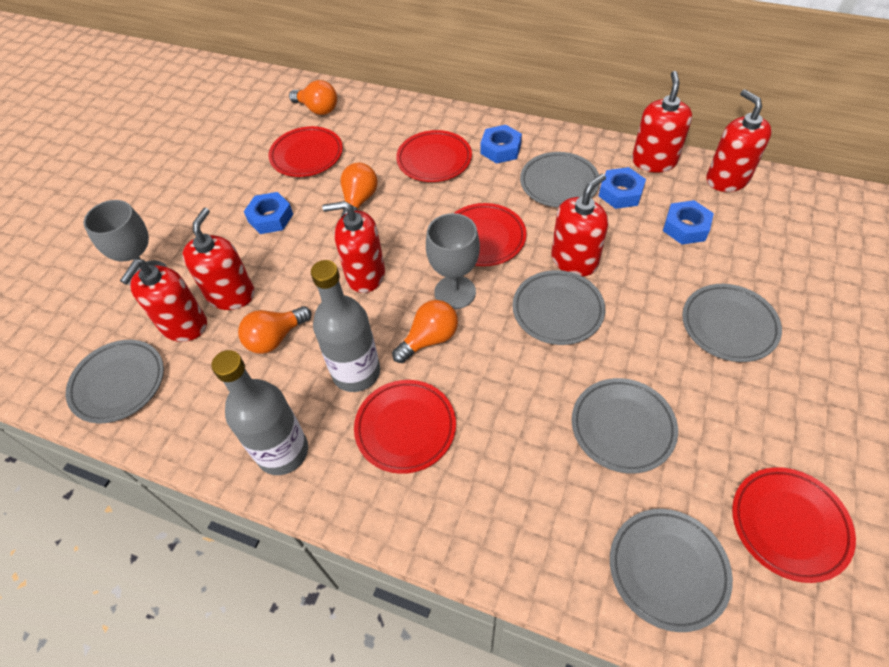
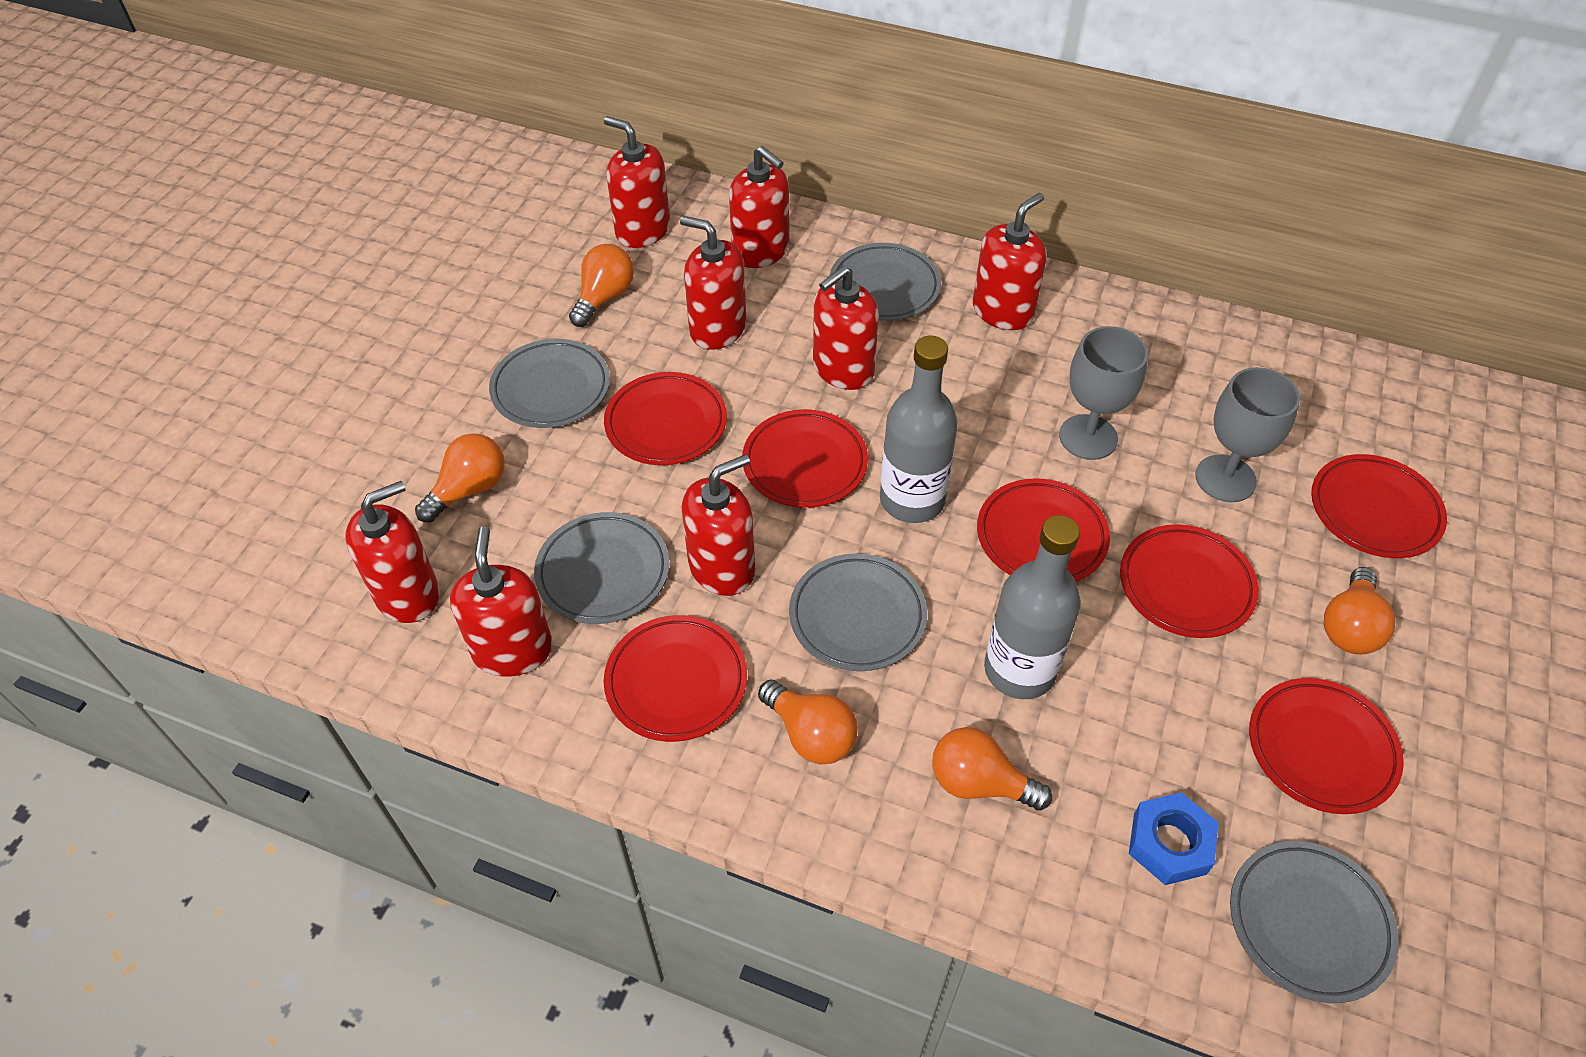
blue nut: [244,192,293,234] [481,125,522,164] [599,167,646,209] [663,200,714,244] = 4 -> [1129,792,1219,885] = 1
grey plate: [66,340,164,423] [513,270,605,345] [520,152,600,207] [572,378,678,473] [610,509,733,632] [682,284,782,362] = 6 -> [489,339,610,428] [534,512,669,624] [789,553,927,671] [829,243,941,321] [1230,841,1399,1003] = 5
orange light bulb: [238,306,312,354] [289,80,337,115] [340,163,378,217] [392,300,458,363] = 4 -> [415,433,505,523] [569,244,634,327] [758,679,858,765] [932,727,1052,811] [1324,567,1396,654] = 5
red plate: [269,126,343,177] [354,380,456,474] [396,130,472,182] [455,203,526,266] [732,467,856,583] = 5 -> [604,372,727,465] [604,615,747,742] [742,409,868,508] [977,478,1110,582] [1120,524,1259,638] [1249,678,1404,814] [1311,454,1447,558] = 7
red soap dispenser: [120,260,207,342] [182,208,255,310] [322,201,385,293] [551,174,608,276] [632,71,692,172] [706,89,772,192] = 6 -> [345,481,440,623] [450,526,553,677] [604,116,670,248] [680,216,746,350] [681,454,755,596] [729,146,789,268] [813,266,879,390] [973,193,1047,330] = 8

